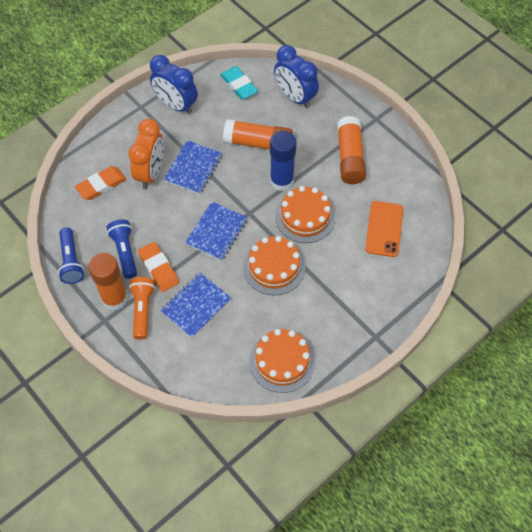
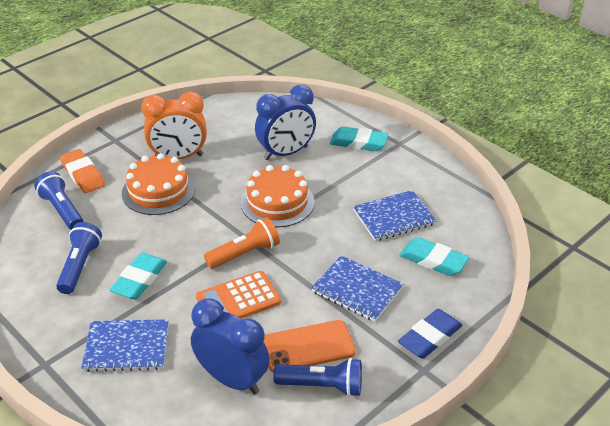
blue eraser: none = 0 -> [398,309,462,358] = 1
blue flashlight: [58,227,84,284] [107,219,137,279] = 2 -> [34,171,83,230] [56,222,102,294] [273,358,362,397] = 3
blue glue stick: [270,131,297,191] = 1 -> none = 0
orange cake: [243,236,305,295] [249,329,315,393] [275,186,335,243] = 3 -> [122,153,195,215] [241,165,315,227] = 2
orange calculator: none = 0 -> [196,271,281,319] = 1
orange eraser: [75,166,127,200] [138,242,179,292] = 2 -> [60,149,105,193] = 1
orange glue stick: [88,253,128,310] [223,119,293,150] [337,116,366,184] = 3 -> none = 0
turquoise eraser: [220,66,258,100] = 1 -> [110,253,167,299] [330,126,388,151] [399,237,469,276] = 3

